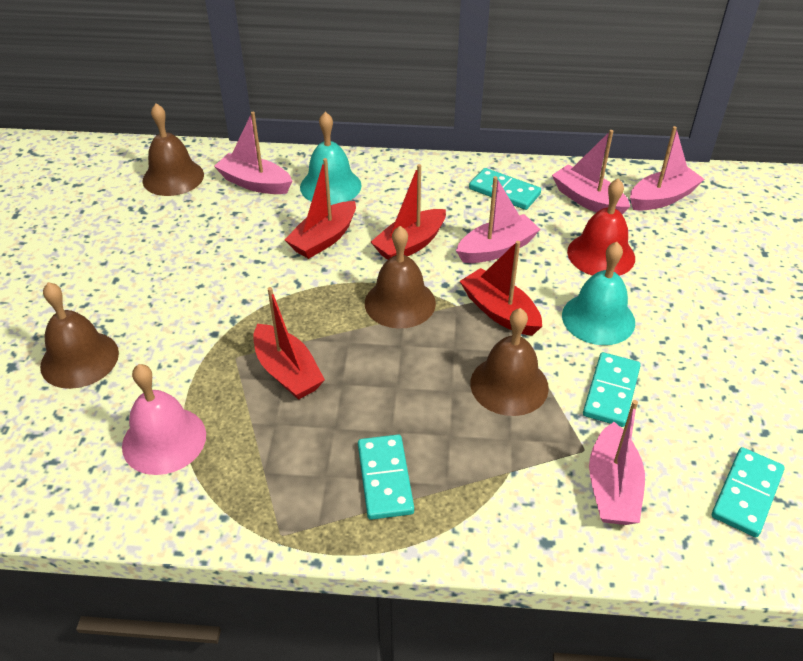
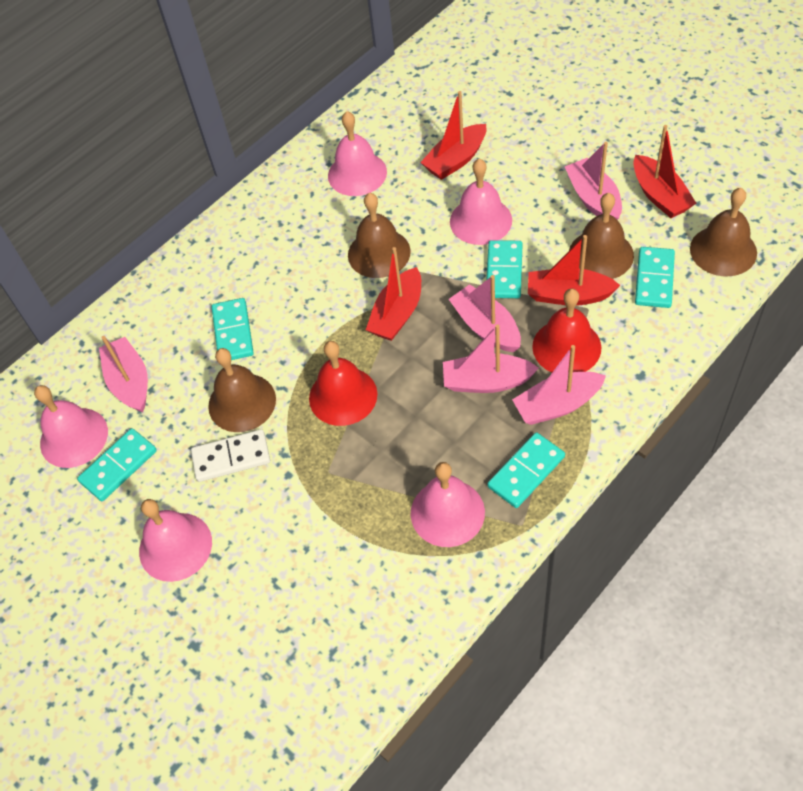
pink bell: [122,364,206,475] = 1 -> [34,385,108,468] [139,499,212,582] [328,111,387,196] [411,462,485,547] [450,159,512,245] = 5
red bell: [567,178,635,276] = 1 -> [309,341,377,426] [532,289,601,372] = 2
turquoise bell: [300,112,361,205] [562,242,635,345] = 2 -> none = 0
turquoise domino: [358,435,414,520] [469,168,541,210] [583,352,641,427] [712,447,785,537] = 4 -> [77,428,157,501] [212,298,254,360] [486,240,523,298] [488,432,565,508] [635,247,675,308] = 5
white domino: none = 0 -> [191,429,270,482] = 1

